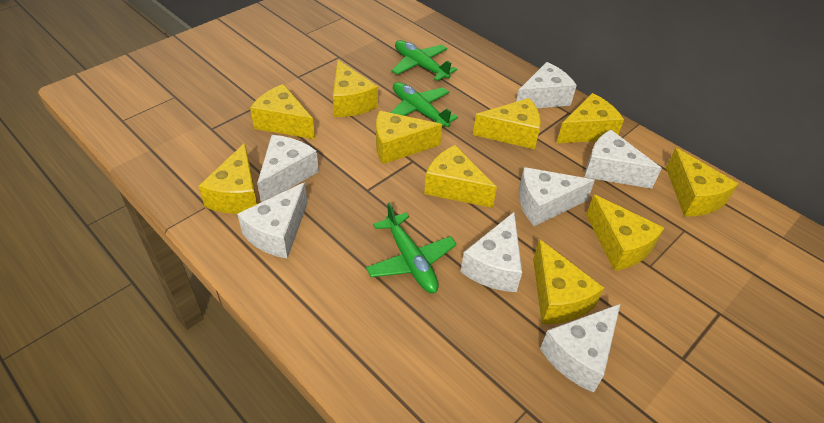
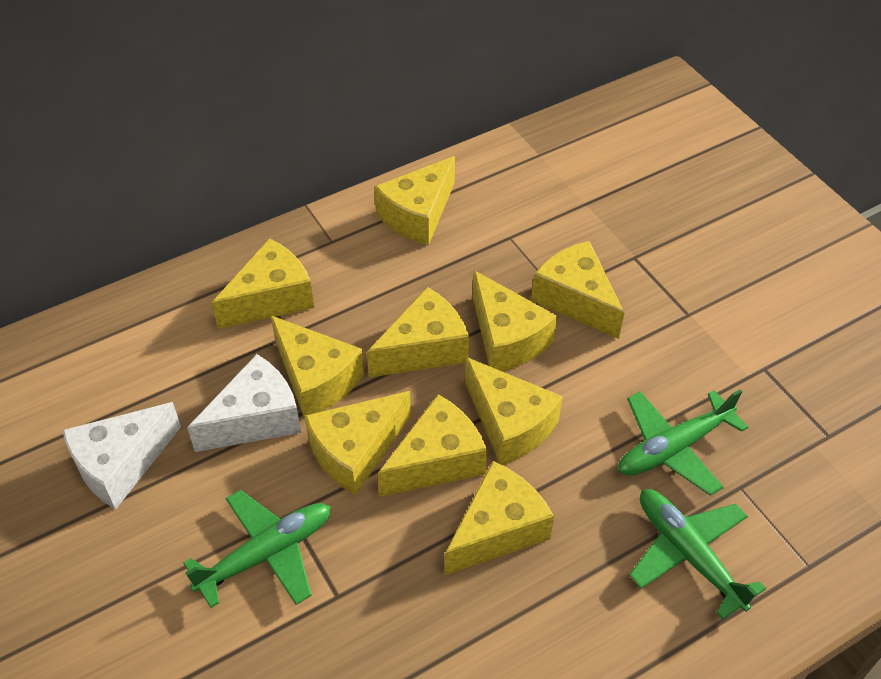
white cheese: [237,182,308,259] [257,135,319,202] [461,212,522,292] [516,62,577,108] [519,167,595,226] [540,304,620,393] [584,130,662,189] = 7 -> [62,402,181,509] [187,354,301,452] = 2

